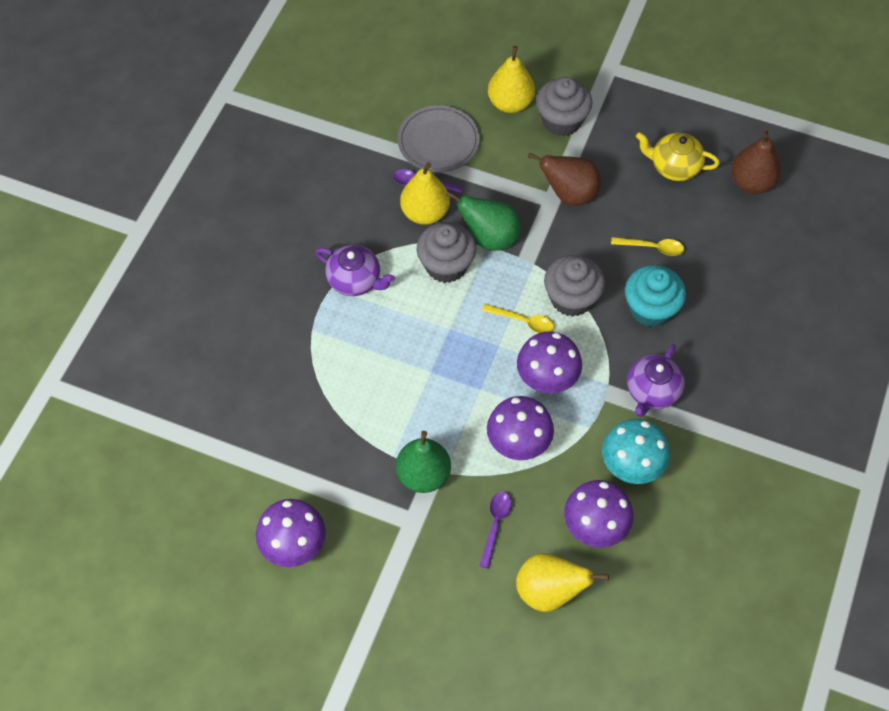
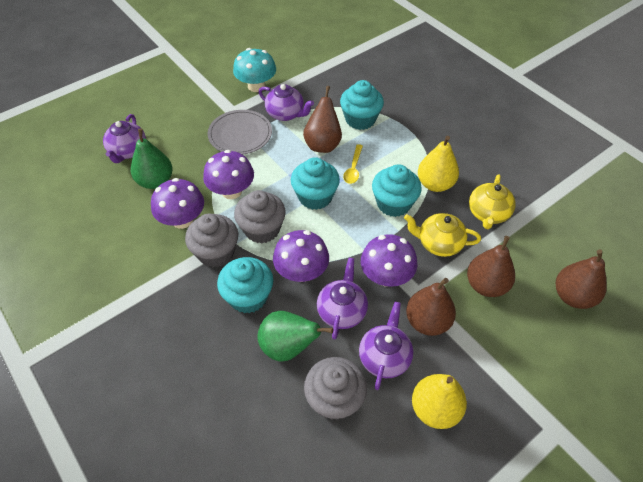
brown pear: [528,153,601,206] [731,129,781,194] = 2 -> [303,86,342,153] [406,278,456,336] [467,236,515,297] [556,249,607,309] = 4
purple spoon: [393,169,463,193] [480,492,512,569] = 2 -> none = 0
purple teapot: [316,245,395,296] [627,344,685,417] = 2 -> [103,114,146,163] [258,84,314,121] [317,258,368,340] [359,302,413,390] = 4
turquoise cupcake: [625,265,686,327] = 1 -> [217,257,273,313] [291,157,340,210] [340,80,384,130] [372,164,422,217] = 4
yellow pear: [400,162,450,225] [488,46,535,113] [516,553,609,612] = 3 -> [412,374,467,429] [418,136,459,192] = 2
yellow spoon: [482,304,555,333] [611,237,684,256] = 2 -> [343,144,363,184] = 1
yellow teapot: [636,132,720,181] = 1 -> [404,213,481,257] [469,174,516,229] = 2

